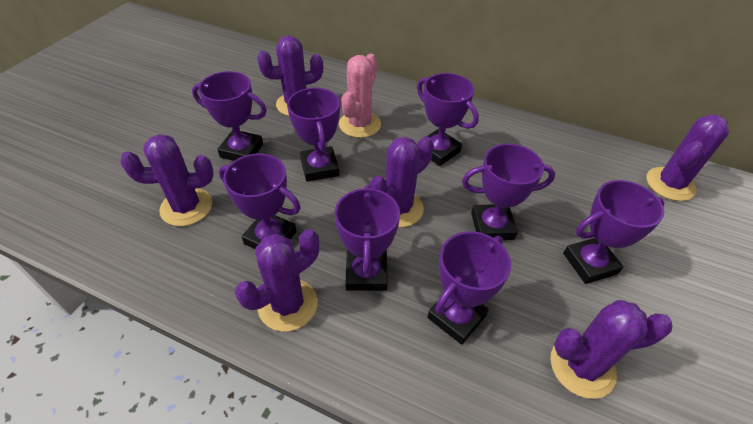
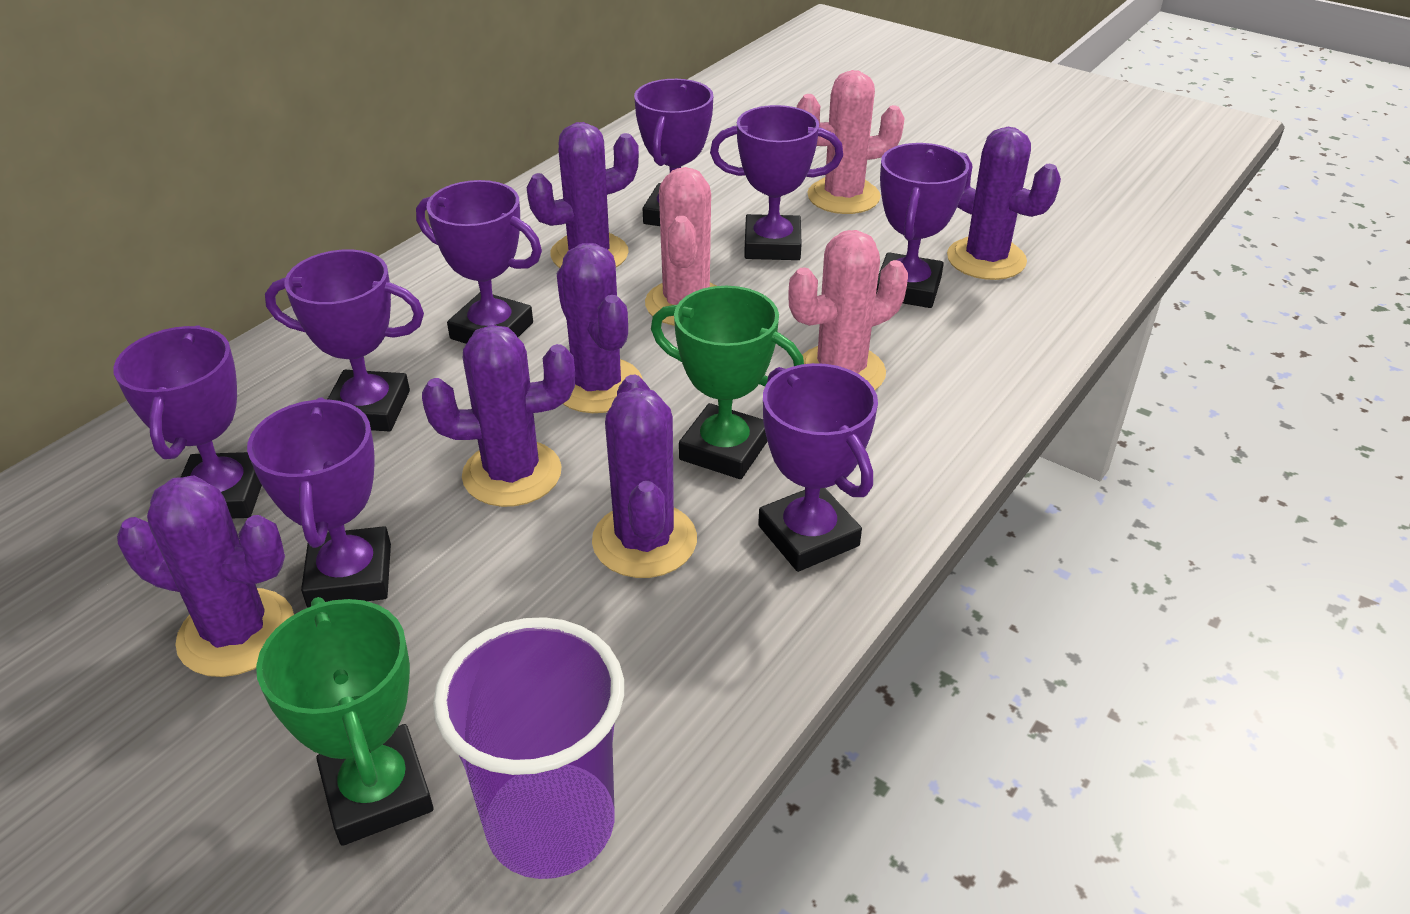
green trophy: none = 0 -> [256,597,433,846] [651,286,804,479] = 2
pink cactus: [339,54,381,138] = 1 -> [645,167,716,326] [788,230,908,390] [797,70,905,214] = 3
purple cup: none = 0 -> [433,617,624,879] = 1

